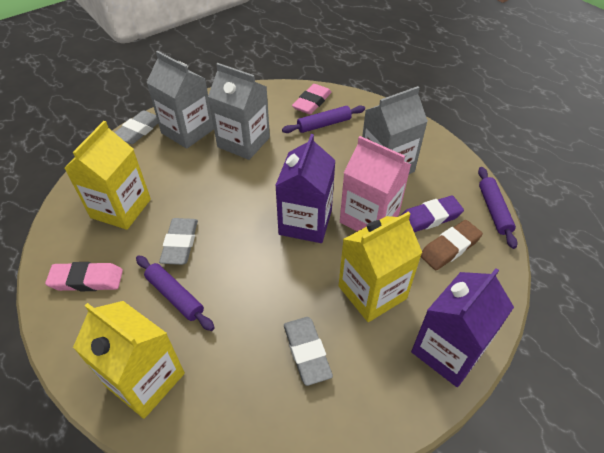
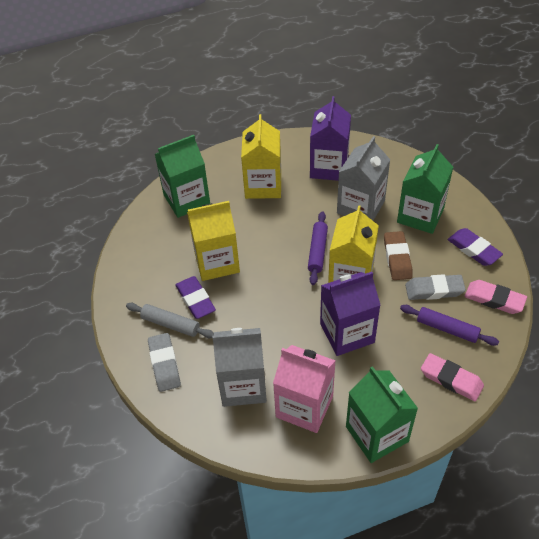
green carton: none = 0 -> [155,135,210,218] [346,366,418,463] [397,144,453,234] = 3
grey carton: [146,51,214,149] [208,63,270,160] [362,86,428,174] = 3 -> [212,328,267,407] [337,136,390,221] = 2
grey eraser: [114,110,158,144] [159,218,198,265] [284,317,333,386] = 3 -> [148,333,181,392] [405,274,466,300] = 2
grey rolling pin: none = 0 -> [126,303,214,338] = 1
purple eraser: [400,196,464,232] = 1 -> [175,276,216,319] [448,228,503,266] = 2
purple rolling pin: [136,255,215,331] [282,105,365,133] [478,167,517,249] = 3 -> [308,211,328,285] [400,305,499,346] = 2

